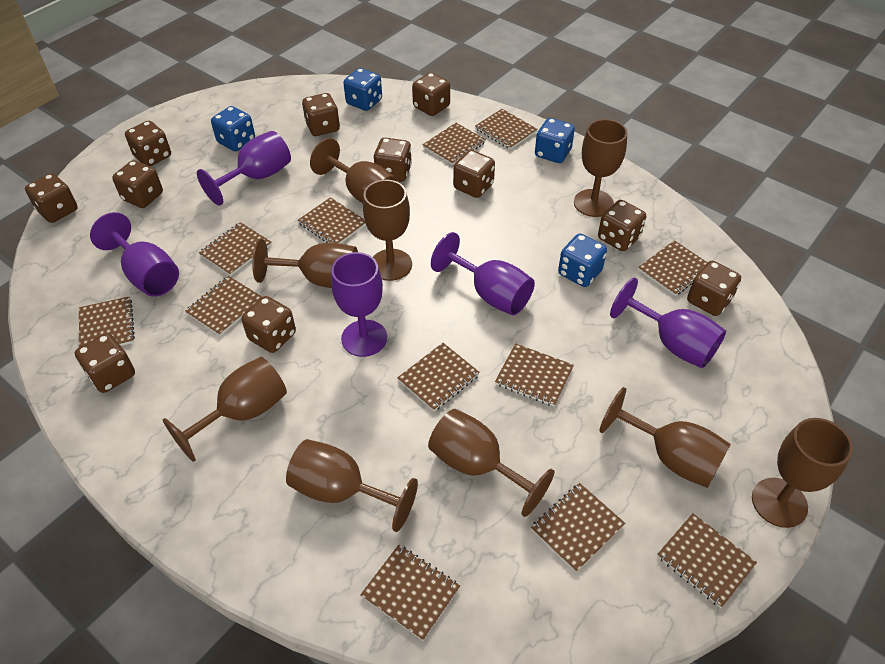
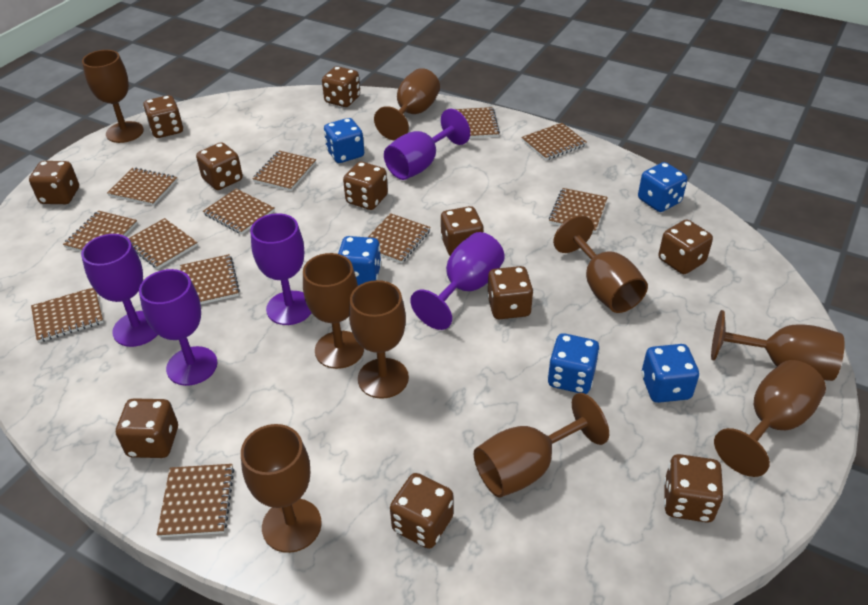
blue dice: [211,106,255,151] [343,68,382,111] [535,118,575,163] [558,233,607,287] = 4 -> [324,118,364,163] [338,236,381,286] [548,333,600,394] [638,162,687,212] [641,344,699,403] = 5

